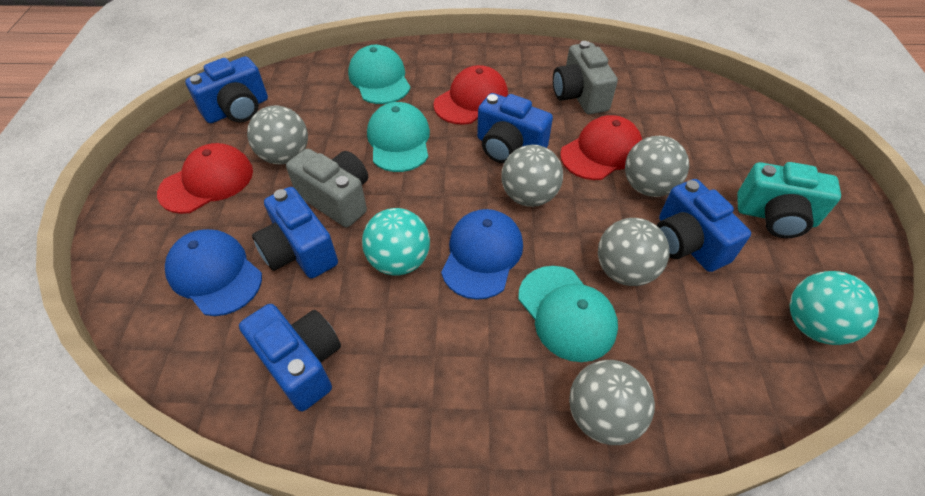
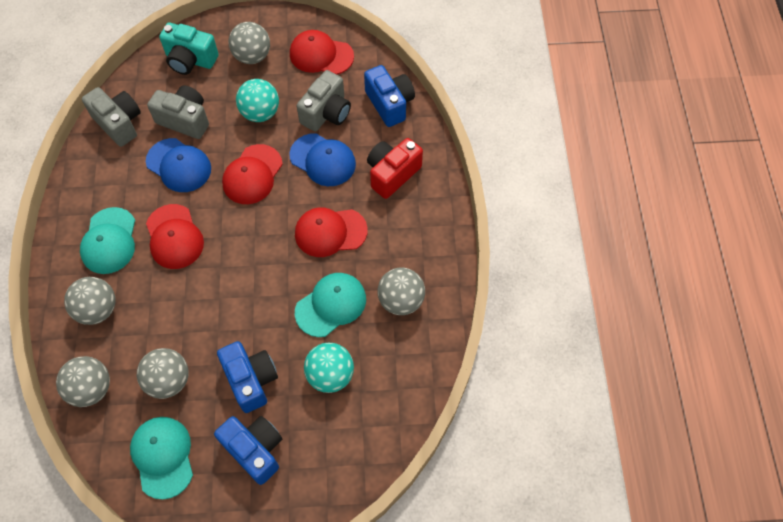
blue camera: [185,56,268,123] [239,304,341,411] [252,187,338,278] [477,93,553,163] [656,179,751,272] = 5 -> [214,416,282,485] [217,341,278,413] [364,65,415,127] = 3
grey camera: [286,148,368,228] [553,41,618,114] = 2 -> [82,87,141,147] [147,85,209,139] [297,70,351,131] = 3
red camera: none = 0 -> [367,138,423,199] = 1
red cap: [157,143,253,214] [433,65,508,125] [560,115,642,180] = 3 -> [146,204,204,269] [222,144,283,204] [290,30,354,74] [295,207,368,257] = 4

